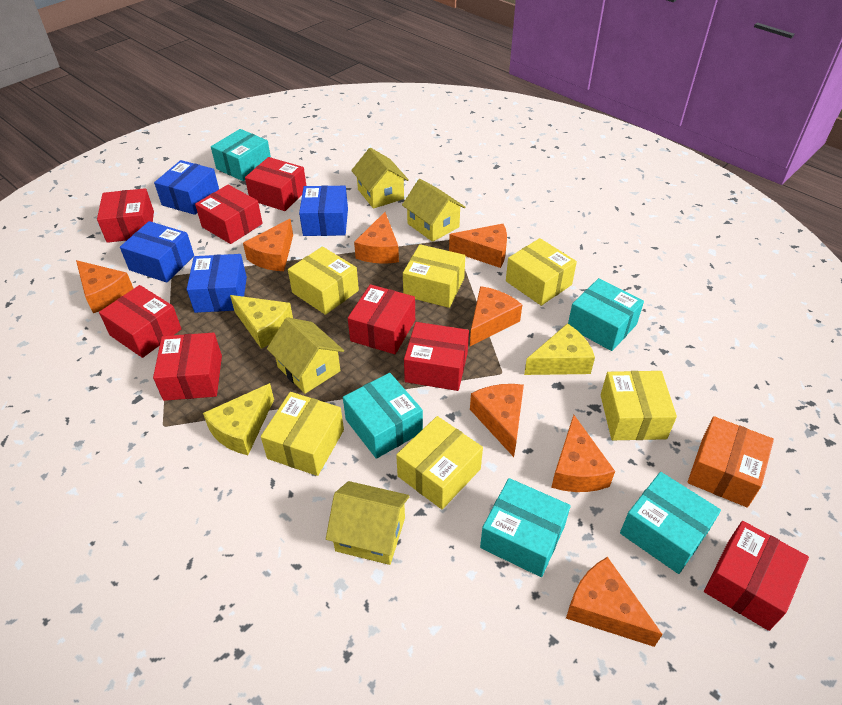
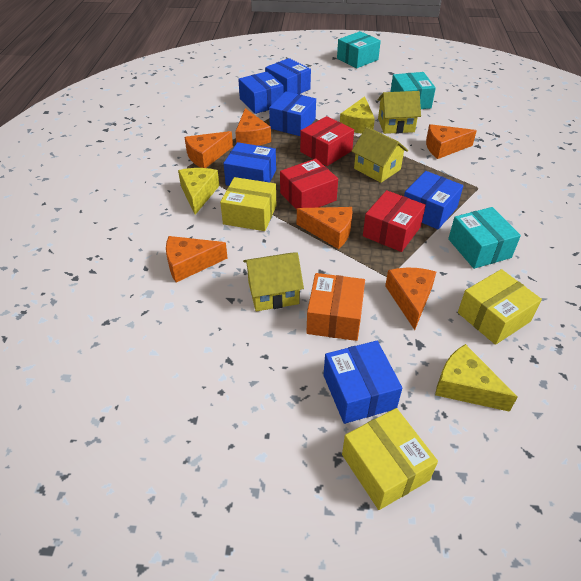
blue box: [120,221,194,283] [154,160,219,215] [187,254,247,313] [299,185,348,236] = 4 -> [223,142,276,186] [238,71,284,114] [265,58,311,94] [269,91,316,136] [323,341,402,424] [404,171,463,229] = 6
orange cheese: [76,260,134,313] [243,219,293,271] [354,212,399,264] [449,224,507,268] [470,286,522,346] [470,384,524,457] [551,415,615,492] [566,557,663,647] = 8 -> [166,236,228,282] [184,131,233,168] [235,108,271,146] [297,207,353,249] [385,268,436,330] [426,124,477,159] = 6
red box: [97,188,154,243] [99,285,182,358] [153,332,222,401] [195,184,263,244] [245,157,306,211] [348,284,415,354] [404,322,469,391] [704,521,809,631] = 8 -> [280,158,338,210] [300,116,354,166] [363,190,426,252] = 3
turquoise box: [211,129,271,181] [343,373,423,459] [480,478,571,577] [568,278,644,351] [620,472,721,574] = 5 -> [337,31,381,68] [391,72,436,109] [448,207,521,269] = 3
yellow box: [261,392,344,476] [288,247,359,315] [396,416,483,509] [403,244,465,308] [506,238,577,306] [601,371,677,440] = 6 -> [220,177,276,231] [342,408,438,510] [458,269,542,345] = 3
yellow house: [267,317,344,394] [326,481,410,565] [351,148,409,209] [402,179,465,242] = 4 -> [243,252,304,311] [352,127,408,183] [378,91,421,134] = 3

